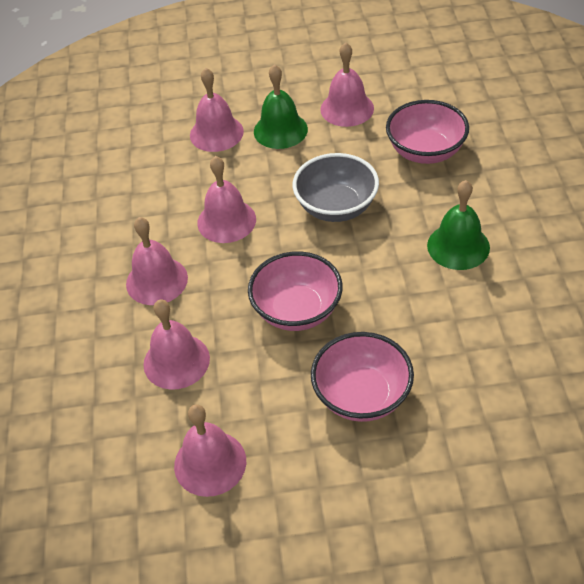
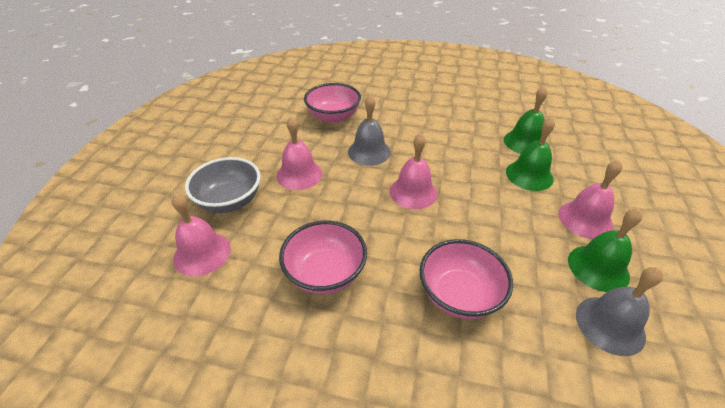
green bell: [254,64,308,149] [427,180,490,270] = 2 -> [504,86,548,154] [506,117,555,191] [568,208,643,292] = 3
grey bell: none = 0 -> [348,95,391,166] [576,267,663,356] = 2
pink bell: [126,217,188,305] [143,299,210,390] [174,404,246,497] [190,68,244,152] [197,156,256,243] [320,42,374,127] = 6 -> [172,194,231,276] [276,116,322,190] [390,133,438,209] [558,160,622,239] = 4

